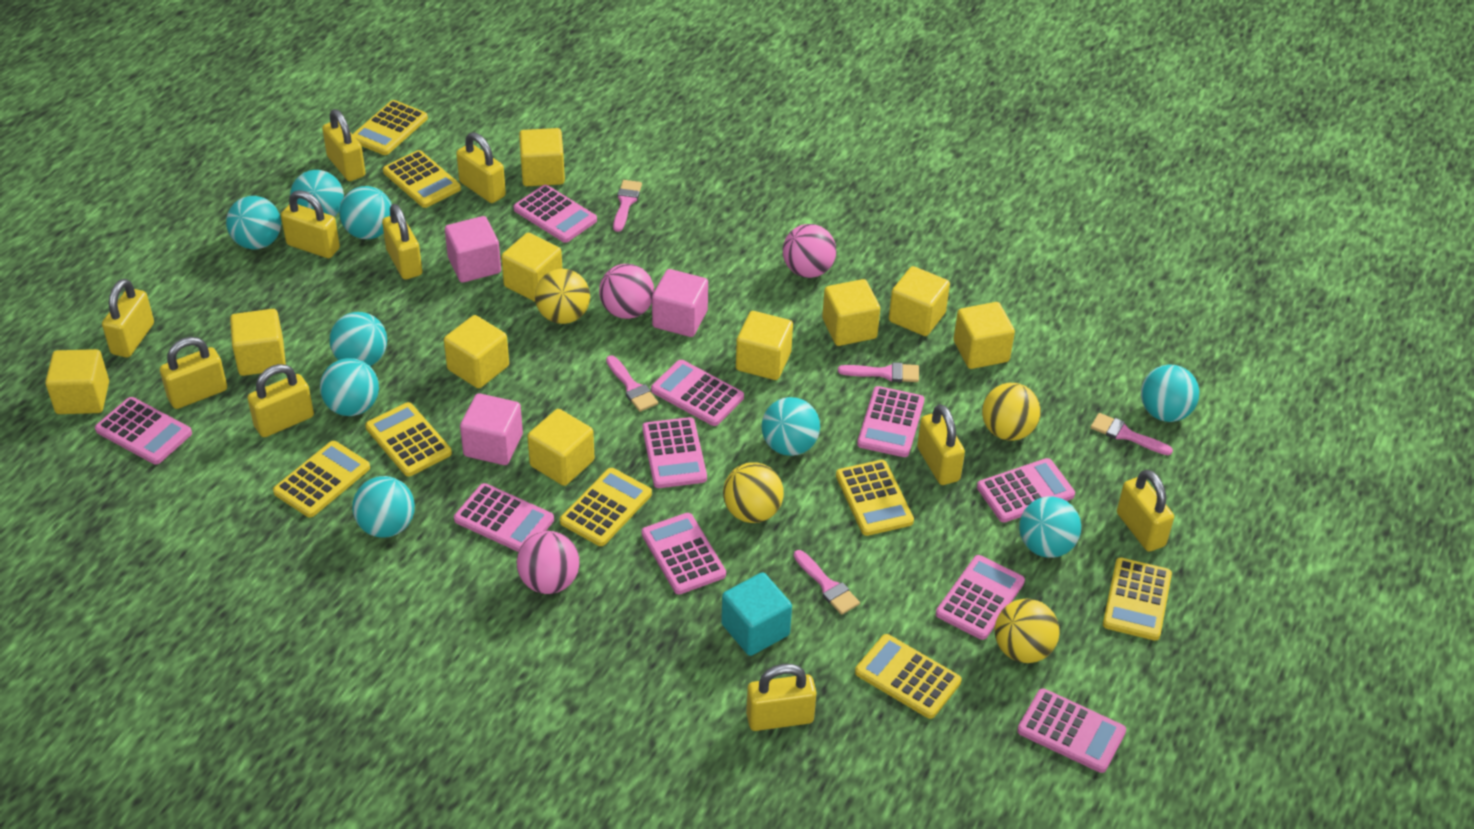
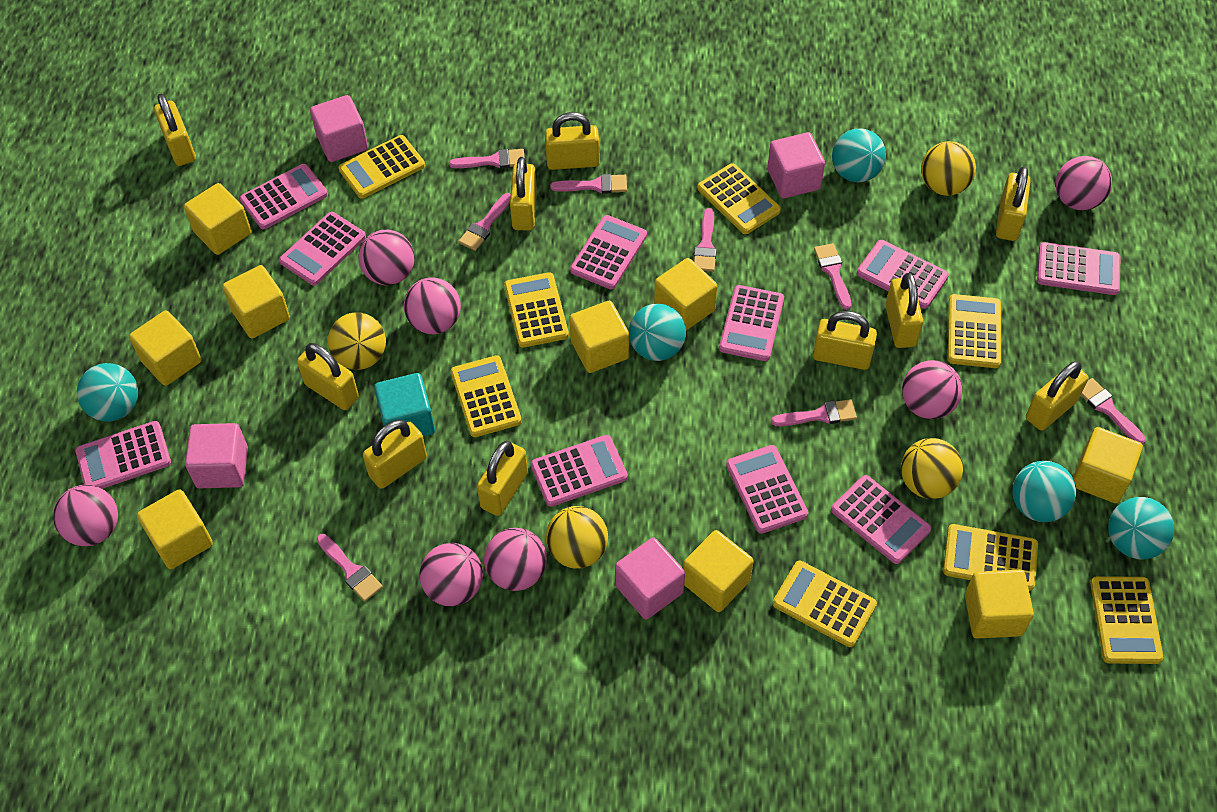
pink ball: [517,531,580,594] [599,264,654,319] [783,224,836,278] = 3 -> [53,485,118,546] [358,230,415,285] [404,277,461,334] [420,543,483,606] [484,528,547,591] [902,360,962,419] [1056,156,1112,211] = 7
pink brush: [606,355,658,412] [613,180,642,232] [794,550,860,615] [838,362,919,382] [1090,413,1173,455] = 5 -> [317,534,383,602] [449,149,525,168] [458,193,511,251] [550,174,627,194] [694,208,717,272] [771,399,857,426] [814,243,852,310] [1081,378,1146,444] = 8
pink cube: [445,216,501,283] [460,393,523,465] [652,269,708,337] = 3 -> [185,423,248,488] [310,95,368,162] [615,537,685,619] [767,132,825,198] = 4
turquoise ball: [226,196,281,249] [290,170,344,217] [320,358,379,416] [330,312,387,366] [339,186,392,239] [352,476,415,538] [762,397,820,456] [1019,496,1081,558] [1141,364,1199,422] = 9 -> [77,363,138,422] [629,304,686,361] [832,129,886,182] [1012,461,1076,522] [1108,497,1174,559] = 5
yellow cube: [45,349,109,414] [230,309,286,376] [444,315,509,388] [501,233,562,302] [519,128,565,186] [527,409,594,486] [736,311,793,380] [822,279,880,346] [889,266,950,336] [954,302,1015,369] = 10 -> [129,310,202,386] [137,489,213,569] [184,183,252,255] [222,265,290,339] [569,301,629,373] [654,258,717,331] [683,530,754,612] [965,570,1034,639] [1073,427,1143,503] = 9

